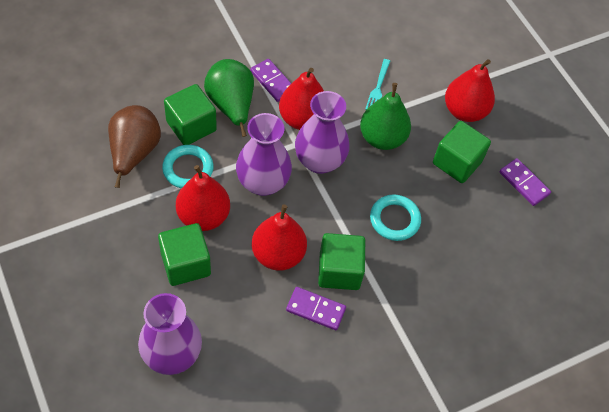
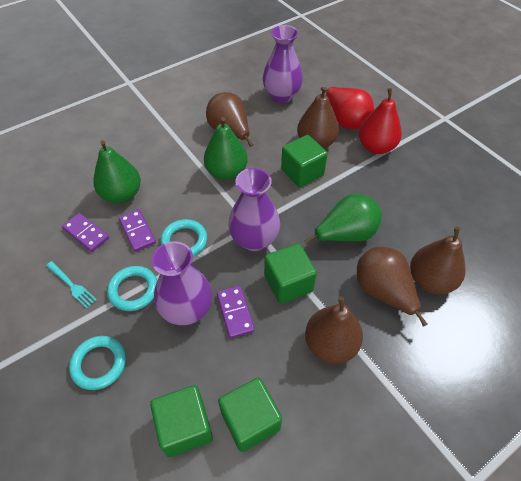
brown pear: [108,105,161,188] = 1 -> [206,92,253,147] [297,87,339,148] [305,296,363,364] [357,247,428,327] [410,226,465,294] = 5
green pear: [204,59,254,137] [360,83,411,150] = 2 -> [93,140,141,203] [204,117,248,180] [304,194,382,244] = 3
red pear: [176,165,230,231] [252,205,307,271] [279,68,324,130] [445,59,495,122] = 4 -> [321,87,374,129] [359,88,402,154] = 2
turquoise ring: [162,145,214,189] [370,194,421,241] = 2 -> [69,336,126,390] [107,266,157,311] [160,219,207,257] = 3

